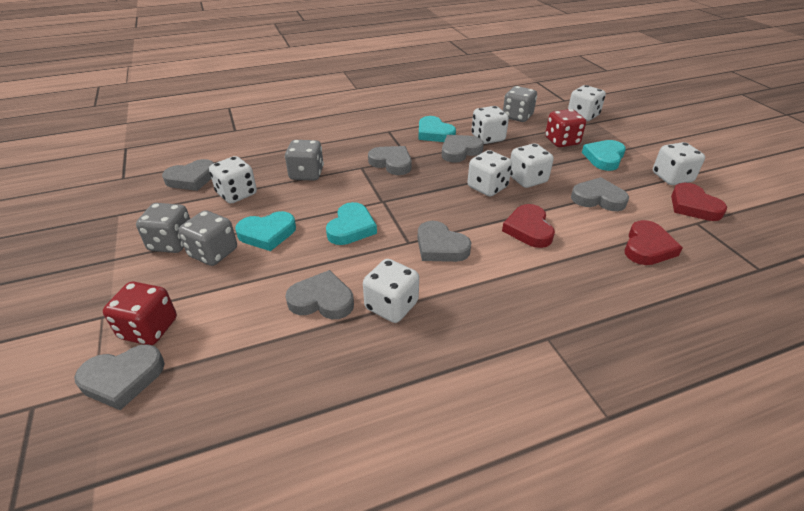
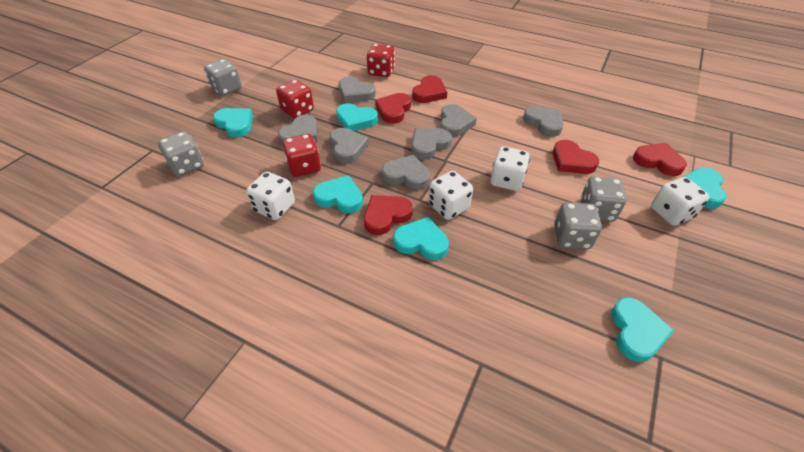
red dice: [103,282,177,345] [545,109,586,147] = 2 -> [276,79,314,119] [283,134,321,177] [367,44,395,77] = 3
red heart: [502,204,555,248] [624,220,683,265] [671,183,727,221] = 3 -> [364,195,413,235] [375,93,411,124] [412,75,447,103] [553,140,599,174] [633,143,687,176] = 5
turquoise heart: [235,211,296,251] [326,202,377,245] [418,116,456,142] [582,140,626,171] = 4 -> [213,108,253,137] [313,175,363,213] [336,103,378,131] [393,217,449,260] [611,298,674,362] [683,167,727,209] = 6
white dice: [209,156,257,204] [363,259,419,323] [467,150,512,196] [471,106,509,144] [510,143,554,188] [568,85,606,121] [653,142,705,185] = 7 -> [246,172,295,220] [429,171,473,220] [490,147,530,191] [651,177,710,226] = 4

